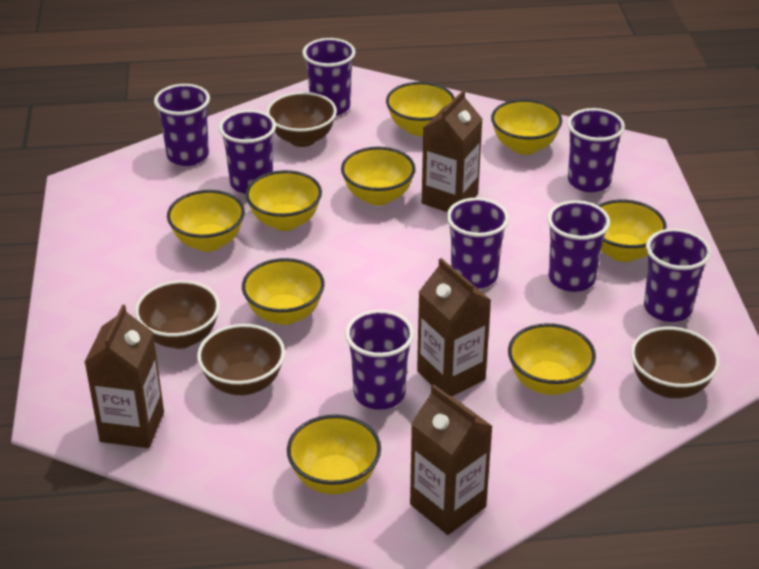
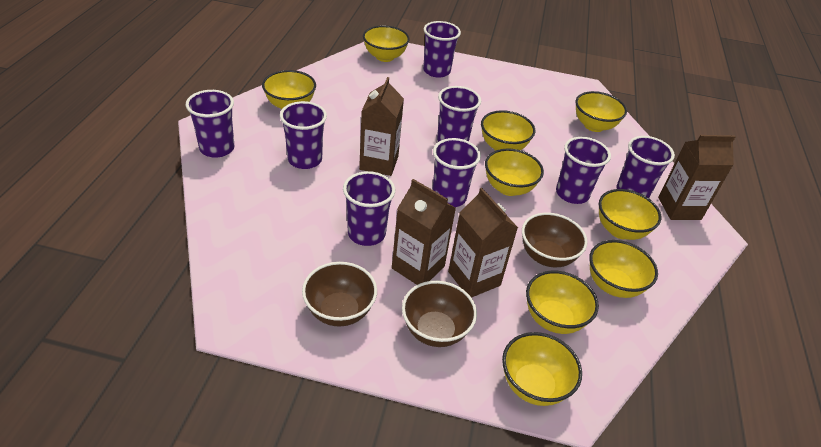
brown bowl: [135,280,220,349] [197,324,285,395] [266,92,337,147] [631,327,720,398] = 4 -> [302,262,377,327] [402,281,477,347] [522,213,588,267] = 3

